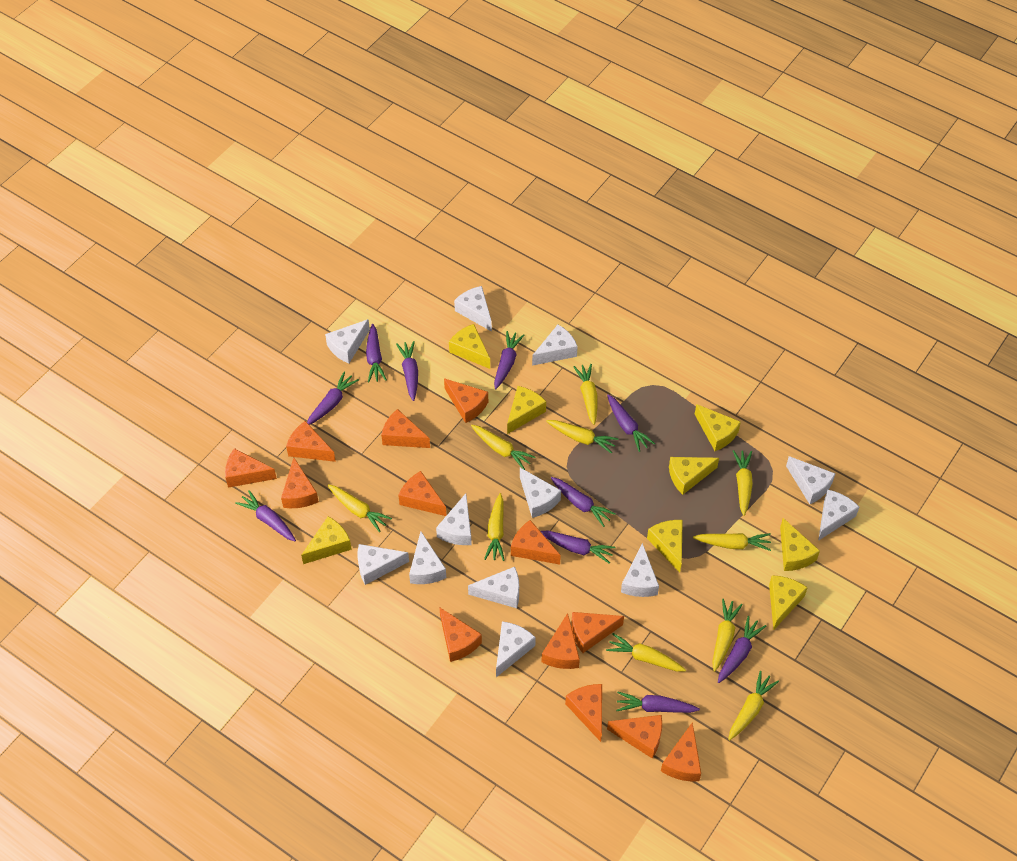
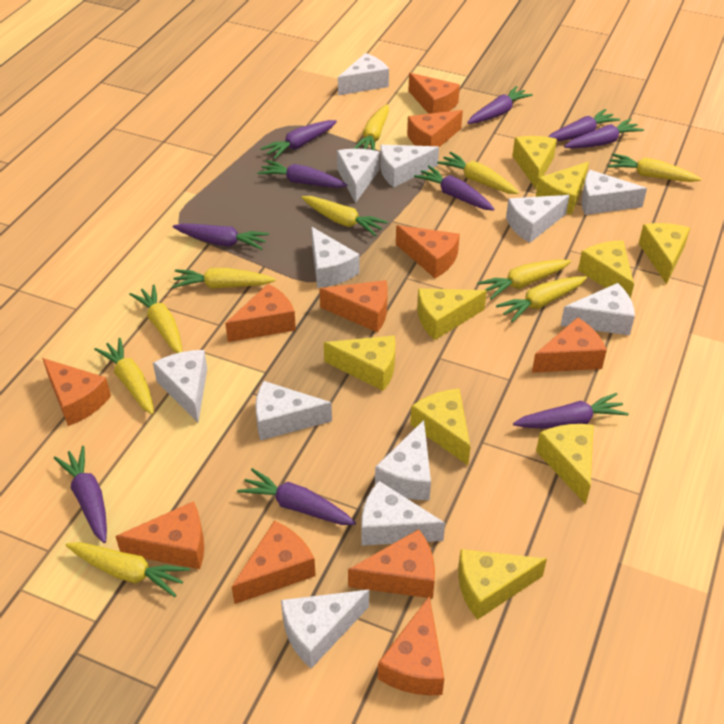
orange cheese: [225,448,277,488] [281,457,319,508] [286,421,336,462] [381,409,430,448] [398,471,446,516] [439,607,482,662] [444,378,488,423] [511,520,561,565] [541,613,580,669] [565,684,602,742] [572,612,624,653] [607,715,662,759] [661,722,701,781] = 13 -> [42,358,111,426] [115,501,204,569] [225,284,296,342] [232,520,316,604] [319,280,388,333] [348,529,435,599] [378,596,444,695] [396,225,460,278] [407,110,463,147] [408,73,460,114] [532,317,607,373] = 11
yellow cheese: [301,516,352,564] [449,324,490,369] [507,386,546,434] [647,520,683,573] [669,457,719,495] [695,404,741,451] [769,575,808,630] [780,518,820,571] = 8 -> [324,335,396,391] [410,389,470,465] [417,288,487,340] [458,549,547,620] [513,136,557,189] [536,162,589,215] [536,424,594,505] [578,240,634,299] [639,223,690,284] = 9

